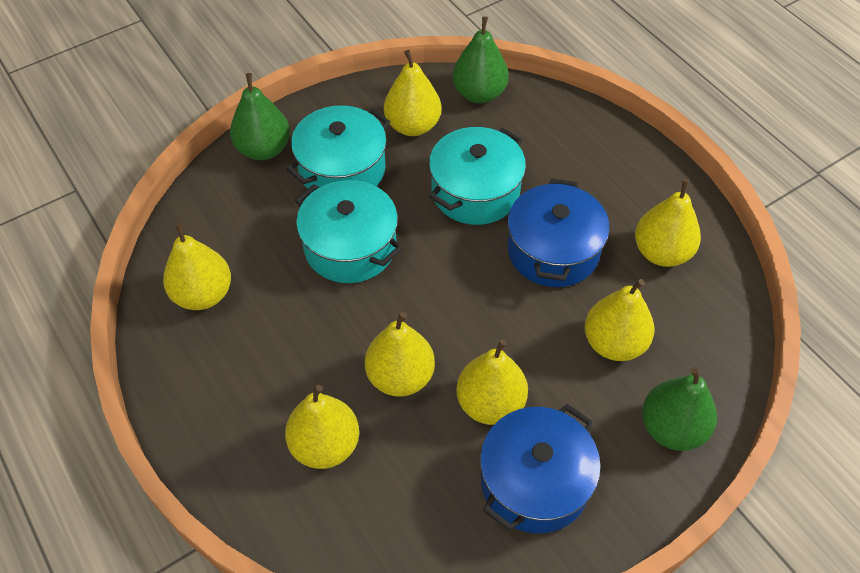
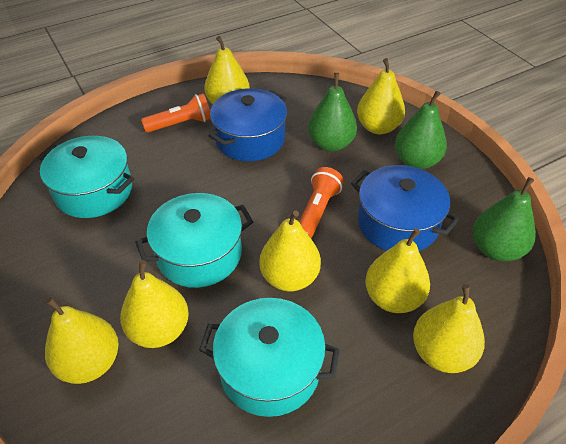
orange flashlight: none = 0 -> [141,93,211,133] [299,167,344,238] = 2

